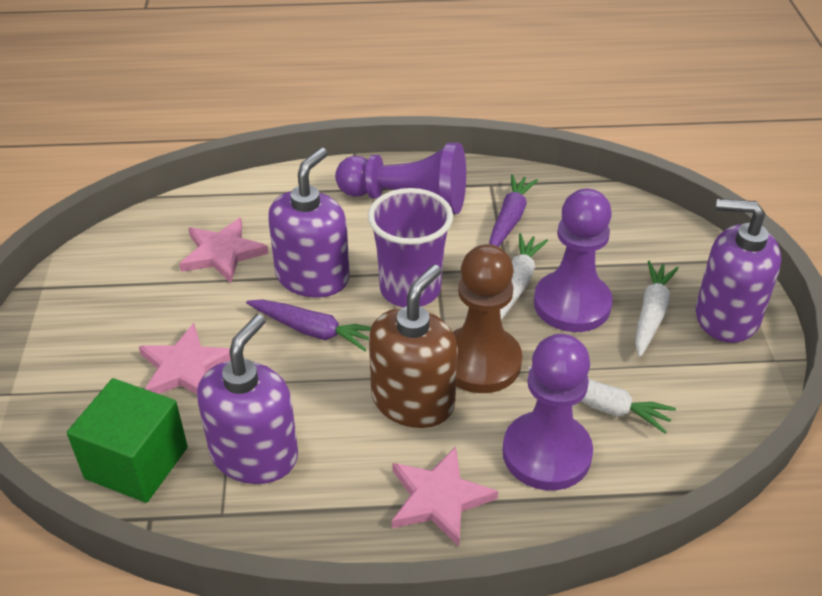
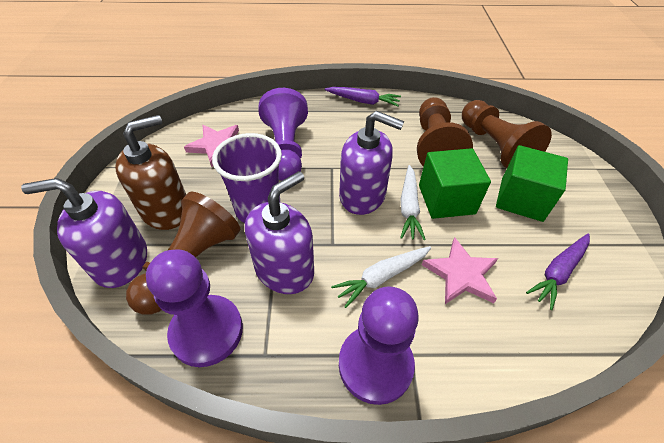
brown pawn: [453,244,522,393] = 1 -> [126,192,240,315] [417,97,473,167] [462,100,552,169] = 3
green cube: [67,378,188,503] = 1 -> [419,148,491,219] [496,145,568,222] = 2
pink star: [139,323,231,394] [179,218,269,283] [392,447,498,547] = 3 -> [184,125,239,167] [422,237,498,304] = 2
white carrot: [500,233,548,320] [528,367,676,434] [635,261,679,357] = 3 -> [331,246,431,308] [400,165,426,240] = 2

